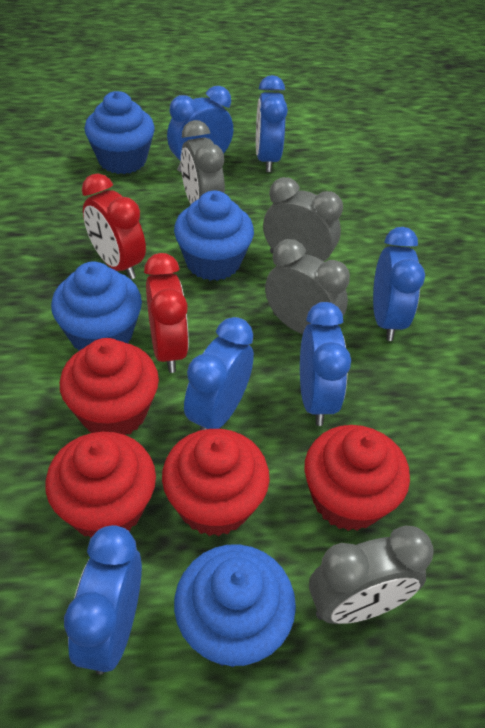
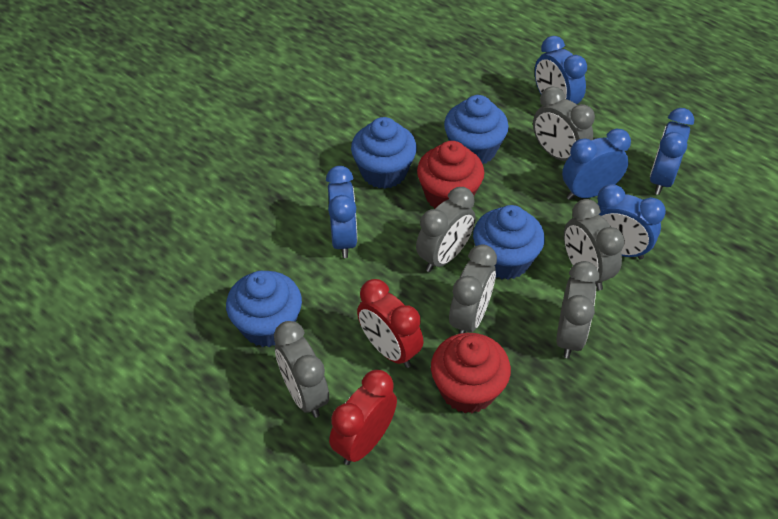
blue clock: [64,525,142,674] [167,86,233,172] [184,317,254,430] [256,75,288,172] [300,302,351,426] [373,227,425,341] = 6 -> [326,166,358,258] [535,36,587,104] [562,128,631,200] [597,184,666,260] [650,108,694,195] = 5
grey clock: [181,120,225,204] [263,177,343,261] [265,239,350,334] [309,526,434,624] = 4 -> [274,321,329,418] [416,187,475,272] [449,244,497,334] [533,86,595,161] [556,261,599,358] [564,199,625,290] = 6
red cupcake: [45,432,156,538] [60,338,159,435] [162,429,270,536] [305,425,410,531] = 4 -> [417,141,484,209] [431,333,511,413] = 2

